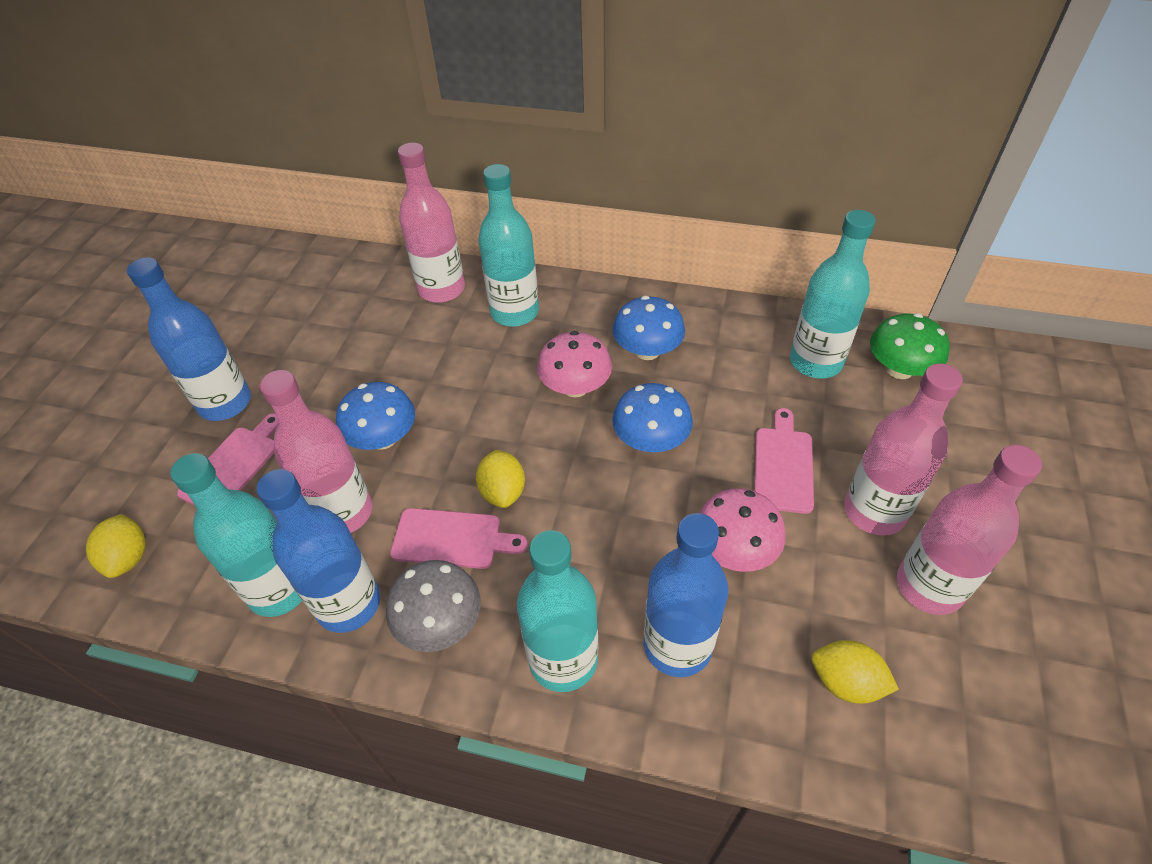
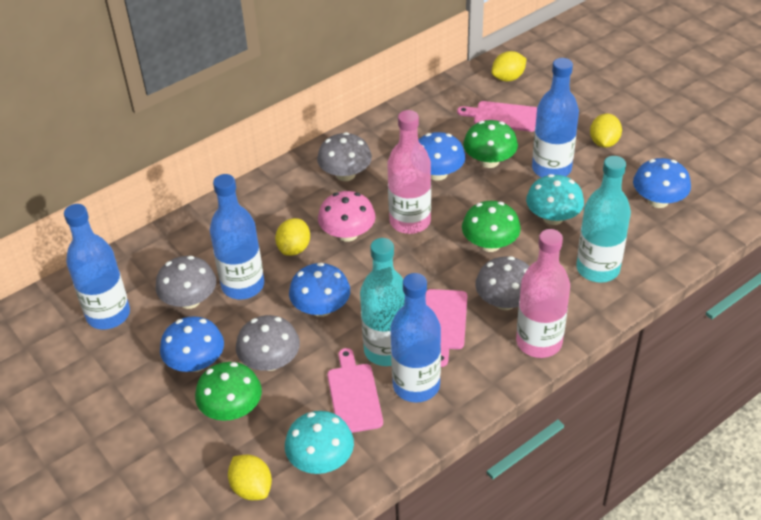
blue bottle: [127,257,251,421] [257,469,380,633] [643,513,728,677] = 3 -> [64,204,130,330] [210,174,264,299] [390,273,441,403] [532,58,579,177] = 4
blue mushroom: [336,382,415,450] [612,296,685,360] [612,383,693,452] = 3 -> [160,316,224,372] [289,263,350,317] [418,132,466,181] [633,158,691,208] = 4
green mushroom: [870,313,950,379] = 1 -> [195,362,262,421] [462,201,521,252] [463,120,518,168] = 3
grey mushroom: [386,560,481,652] = 1 -> [155,256,216,309] [236,315,300,371] [317,132,372,181] [475,256,530,310] = 4
pink bottle: [260,370,373,533] [398,143,465,303] [844,364,963,536] [897,445,1042,615] = 4 -> [387,110,431,234] [516,229,570,358] = 2
pink mushroom: [537,331,612,397] [699,488,786,572] = 2 -> [318,191,375,242] = 1
turquoise bottle: [170,453,302,617] [478,164,539,327] [517,530,598,692] [790,210,876,379] = 4 -> [360,238,405,366] [576,156,631,283] = 2
turquoise mushroom: none = 0 -> [285,411,354,474] [526,174,584,225] = 2
yellow lemon: [86,514,146,578] [476,450,525,508] [811,640,899,704] = 3 -> [228,455,272,500] [275,218,310,256] [492,51,526,82] [590,114,622,148] = 4

